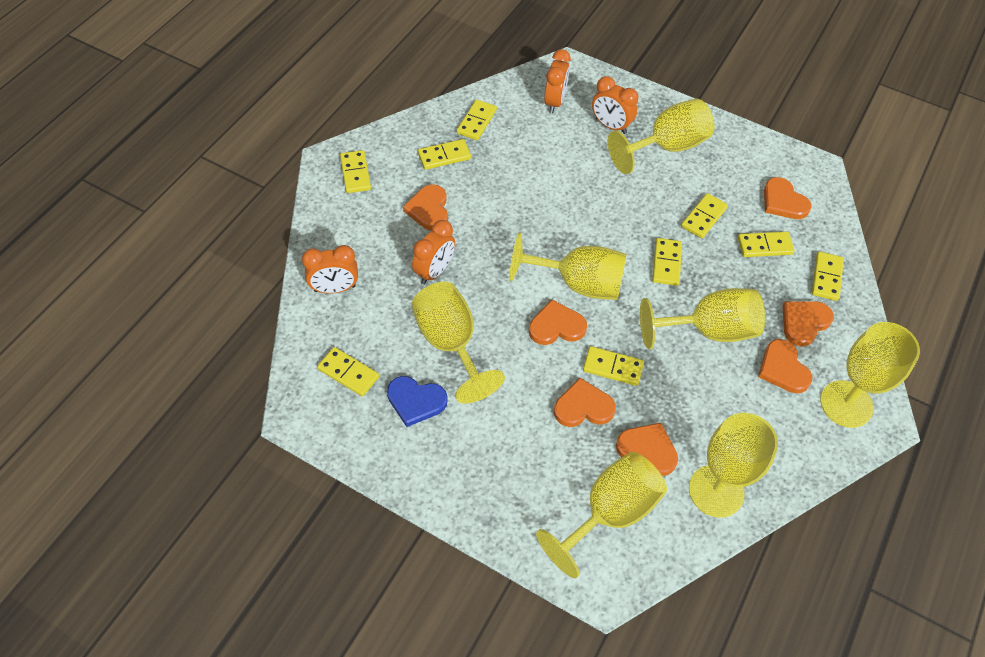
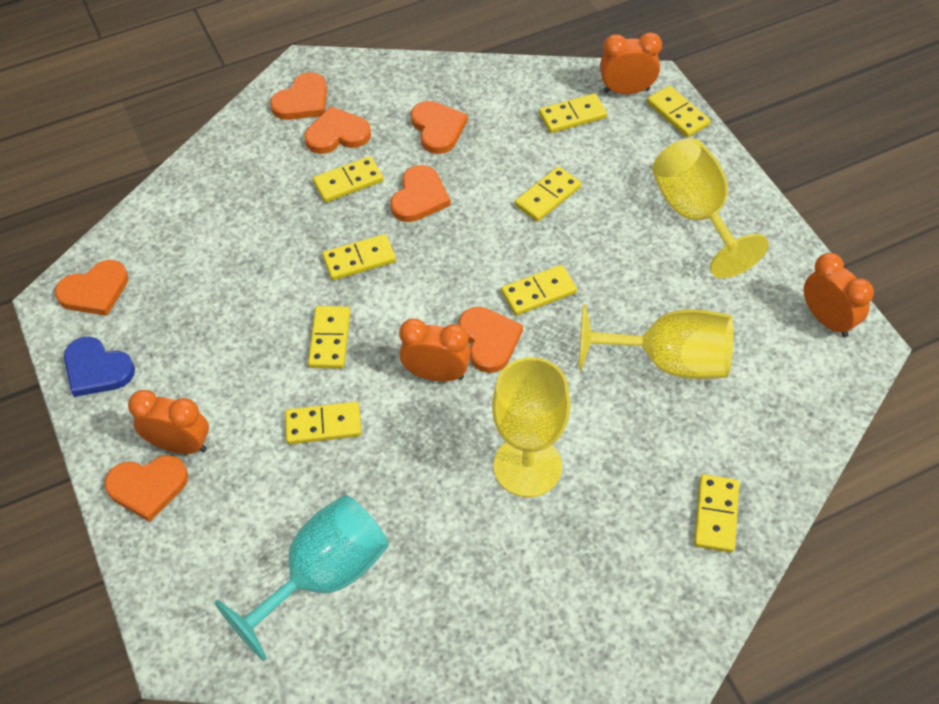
turquoise goblet: none = 0 -> [214,495,389,661] = 1
yellow goblet: [411,282,505,404] [509,233,627,300] [536,452,667,578] [608,99,715,174] [640,288,765,349] [689,413,778,518] [820,322,920,428] = 7 -> [492,357,571,498] [579,304,734,379] [652,138,769,278] = 3

